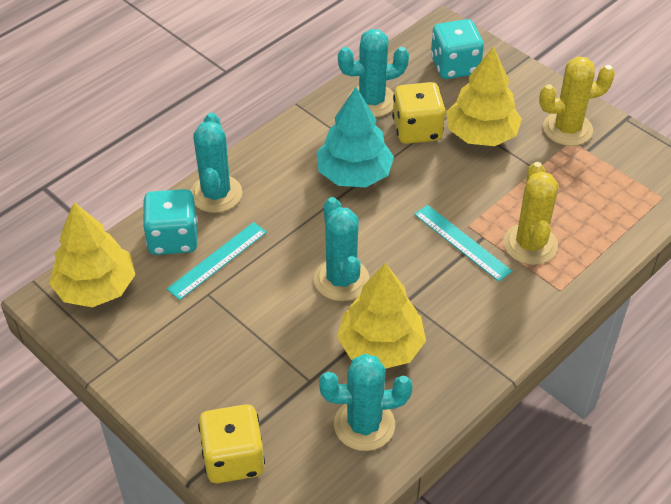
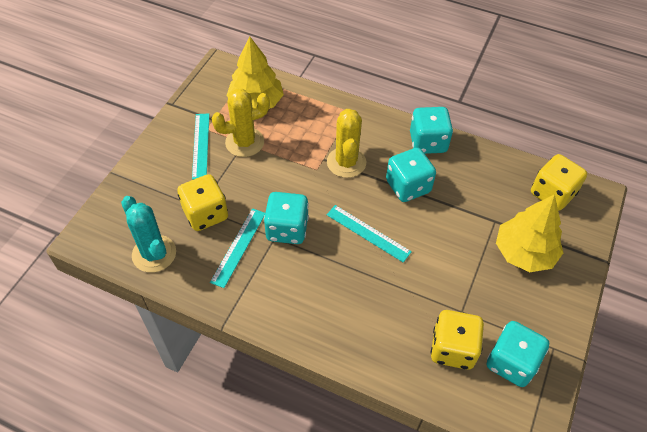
turquoise cactus: [191,113,242,213] [314,197,370,301] [319,354,413,451] [338,29,409,117] = 4 -> [121,196,176,273] = 1
turquoise dice: [143,189,198,255] [431,19,484,79] = 2 -> [264,192,309,244] [386,148,436,202] [410,107,453,154] [487,321,549,387] = 4
turquoise ruler: [166,222,267,300] [414,205,512,282] = 2 -> [192,114,209,180] [210,208,265,288] [327,205,412,262] = 3
turquoise tree: [316,87,394,187] = 1 -> none = 0
yellow dice: [198,404,265,483] [392,82,445,144] = 2 -> [177,174,228,231] [431,310,484,370] [531,154,587,211] = 3
yellow tree: [49,202,135,307] [337,263,426,369] [446,46,522,146] = 3 -> [227,36,284,109] [496,194,563,272] = 2

